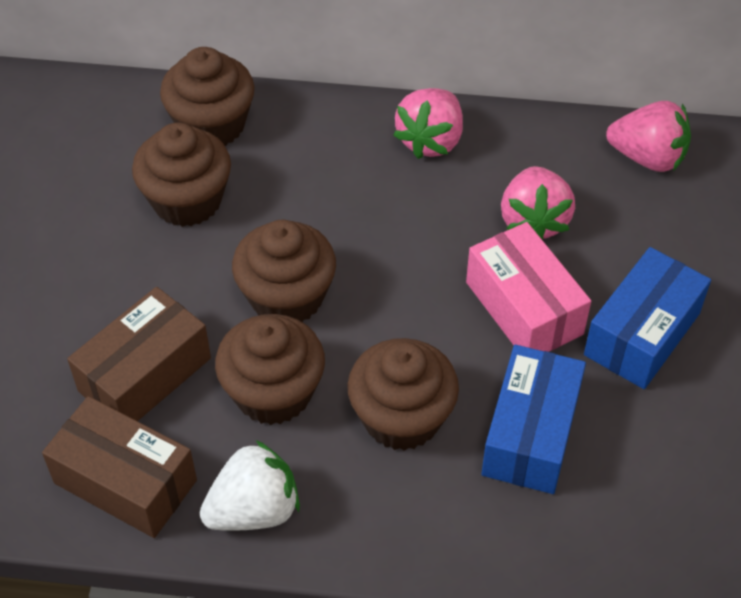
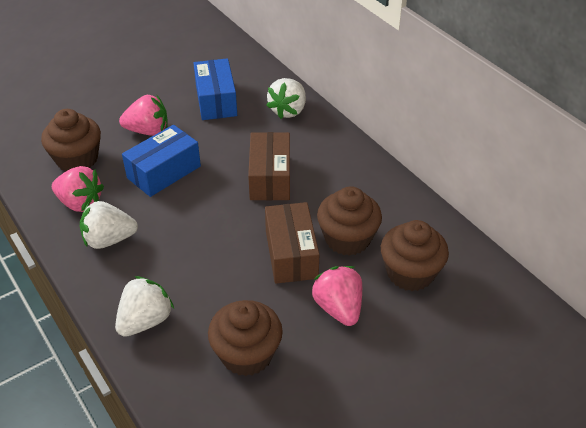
brown cupcake: [132,123,231,227] [160,47,255,146] [215,314,325,425] [232,220,336,322] [347,338,459,451] = 5 -> [41,109,101,172] [208,300,283,376] [317,186,382,256] [381,220,449,291] = 4
pink box: [466,222,591,352] = 1 -> none = 0
white strawberry: [200,440,300,531] = 1 -> [80,201,138,249] [115,276,174,337] [266,78,306,119] = 3

